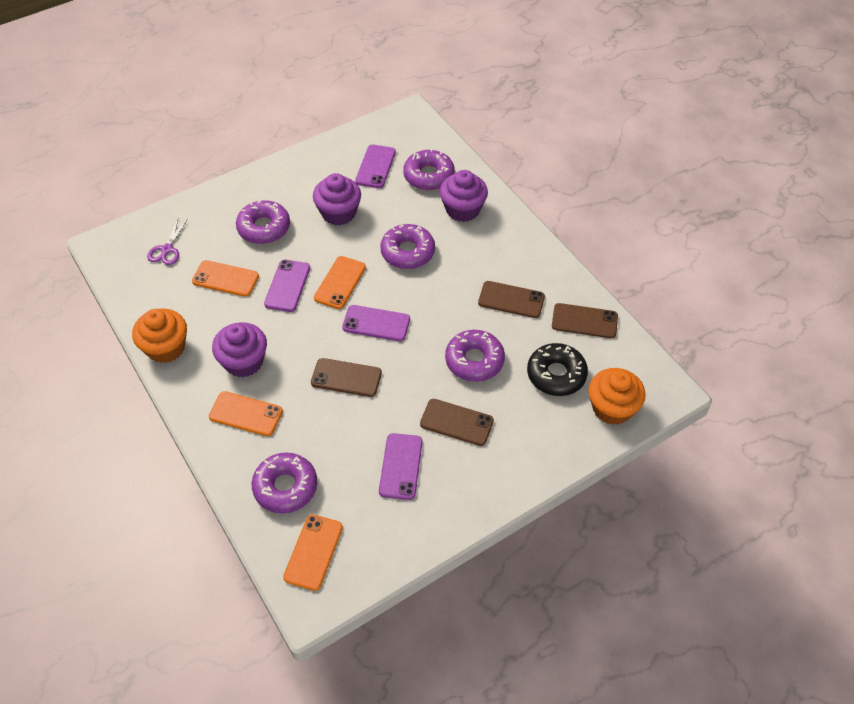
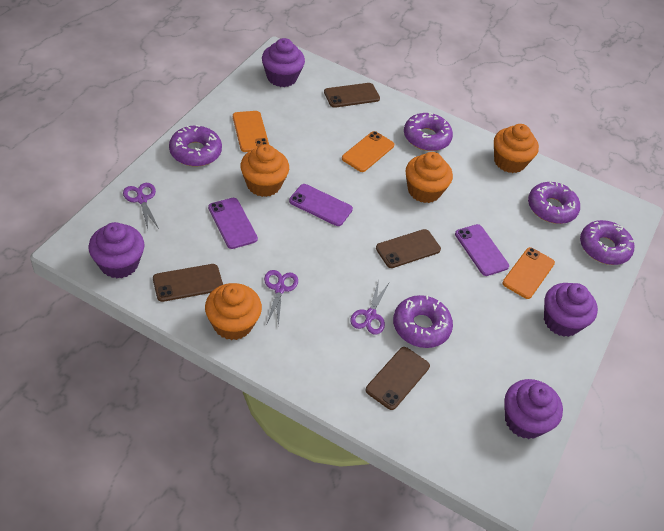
black donut: [527,343,588,396] = 1 -> none = 0
orange cupcake: [132,309,187,363] [589,368,646,425] = 2 -> [205,283,262,340] [240,144,289,197] [406,152,453,203] [494,124,539,173] = 4
orange phone: [192,260,259,297] [209,391,283,436] [283,514,343,591] [314,256,366,309] = 4 -> [233,111,269,152] [342,131,394,172] [502,247,555,299] = 3
purple cupcake: [212,322,267,377] [313,173,361,225] [440,170,488,222] = 3 -> [88,222,145,278] [262,38,305,87] [504,379,563,439] [544,283,598,337] = 4
purple phone: [264,260,310,312] [342,305,410,341] [355,144,396,188] [379,433,423,500] = 4 -> [208,198,258,249] [289,184,353,226] [455,224,509,276] = 3
purple scissors: [147,219,188,265] = 1 -> [123,183,159,229] [264,270,298,327] [350,280,389,334] = 3

